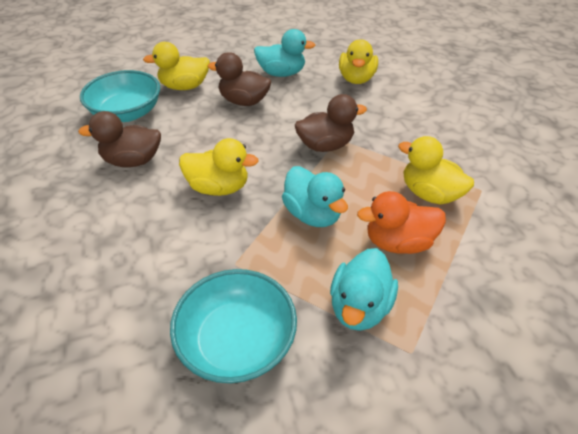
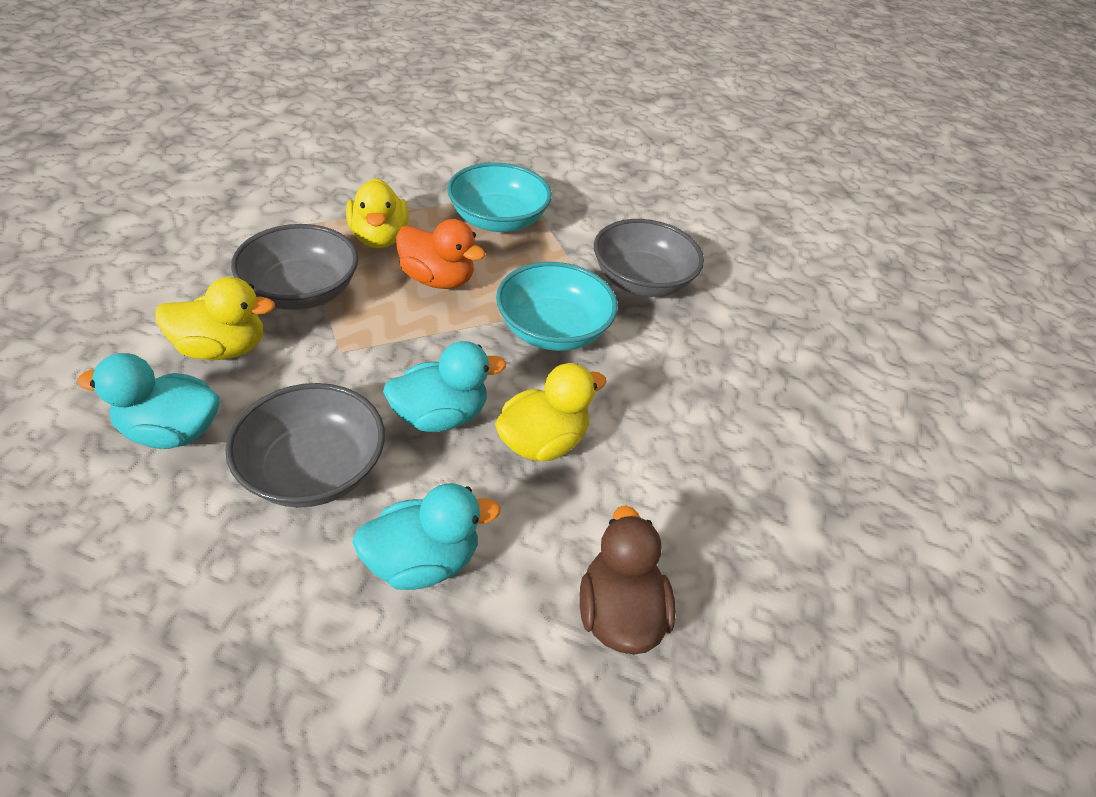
brown duck: [78,111,161,167] [208,52,271,106] [295,94,367,152] = 3 -> [580,505,676,654] = 1
grey bowl: none = 0 -> [225,383,385,508] [231,224,358,310] [594,219,704,297] = 3
yellow duck: [143,42,210,90] [179,138,259,196] [339,39,378,84] [398,136,474,204] = 4 -> [155,277,275,360] [346,178,409,248] [495,363,606,461] = 3

